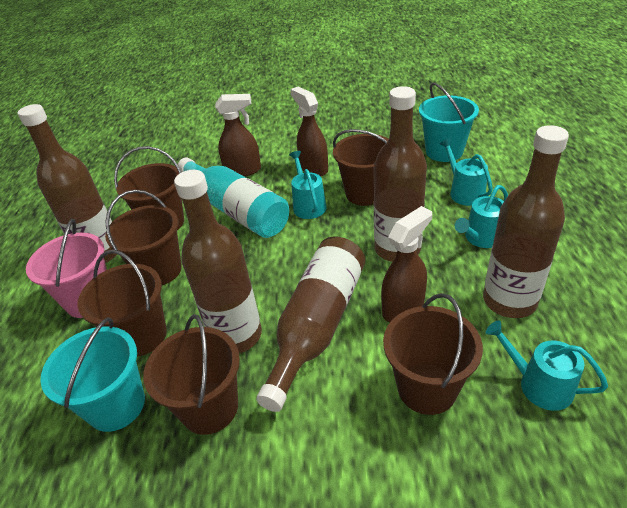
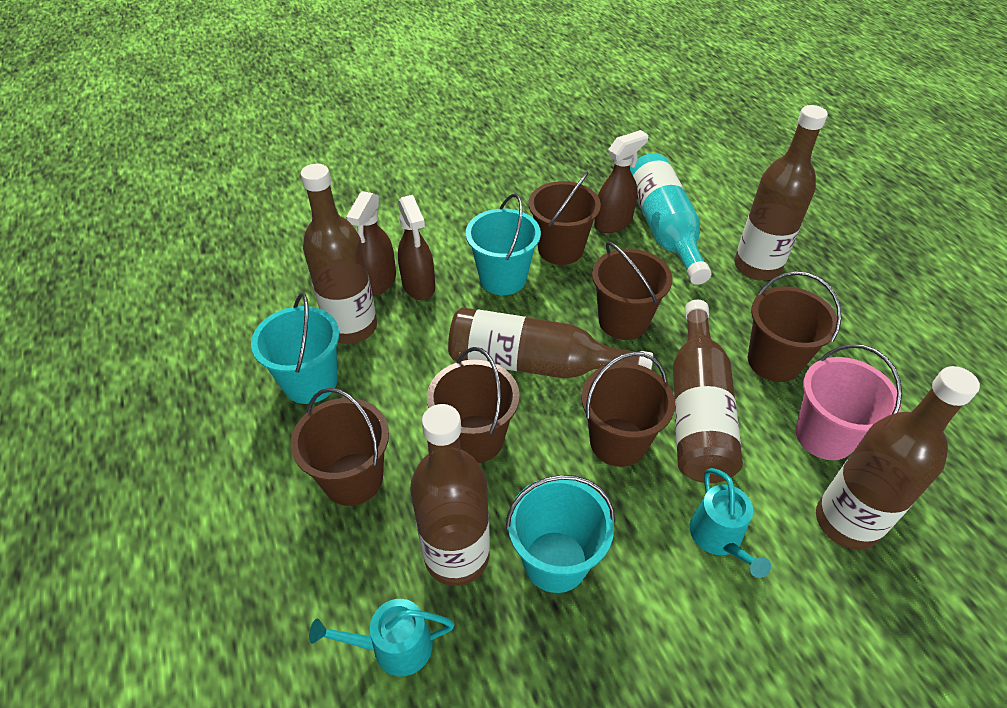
brown bottle: [18,104,117,263] [174,170,262,353] [256,237,365,412] [374,86,427,262] [483,125,569,318] = 5 -> [300,164,377,344] [410,404,490,586] [448,307,653,379] [673,300,743,483] [734,105,828,281] [816,366,980,550] = 6
turquoise bucket: [40,318,145,432] [419,83,479,162] = 2 -> [251,293,339,404] [466,194,541,295] [506,475,615,593] = 3
turquoise watering can: [289,151,326,219] [440,138,493,206] [455,185,508,248] [486,321,608,411] = 4 -> [309,599,454,676] [690,468,771,578] = 2

